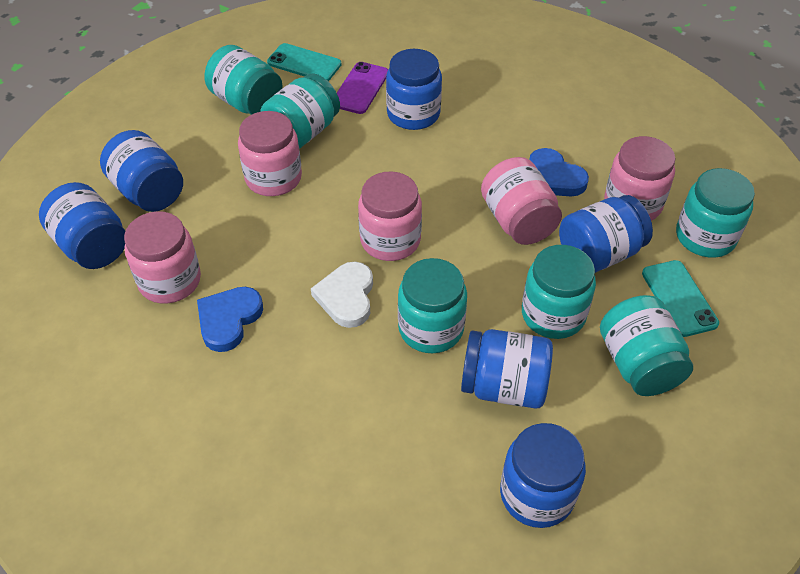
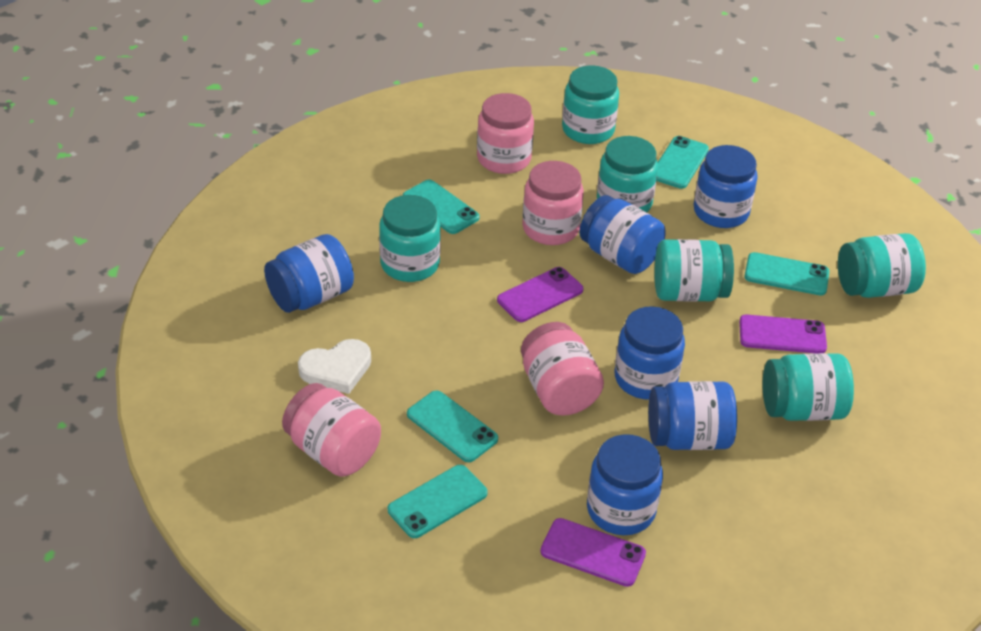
blue heart: [197,287,263,352] [529,148,589,196] = 2 -> none = 0
pink jar: [124,211,201,304] [238,111,302,196] [358,171,422,261] [481,157,562,245] [604,136,676,221] = 5 -> [282,383,381,477] [477,93,534,174] [521,322,604,415] [522,161,584,245] = 4
purple phone: [337,62,388,114] = 1 -> [497,267,583,322] [540,518,646,587] [739,315,827,353] = 3
turquoise phone: [267,43,342,81] [642,260,719,337] = 2 -> [388,465,488,538] [403,180,480,234] [407,390,498,462] [657,136,709,189] [744,252,829,295] = 5

